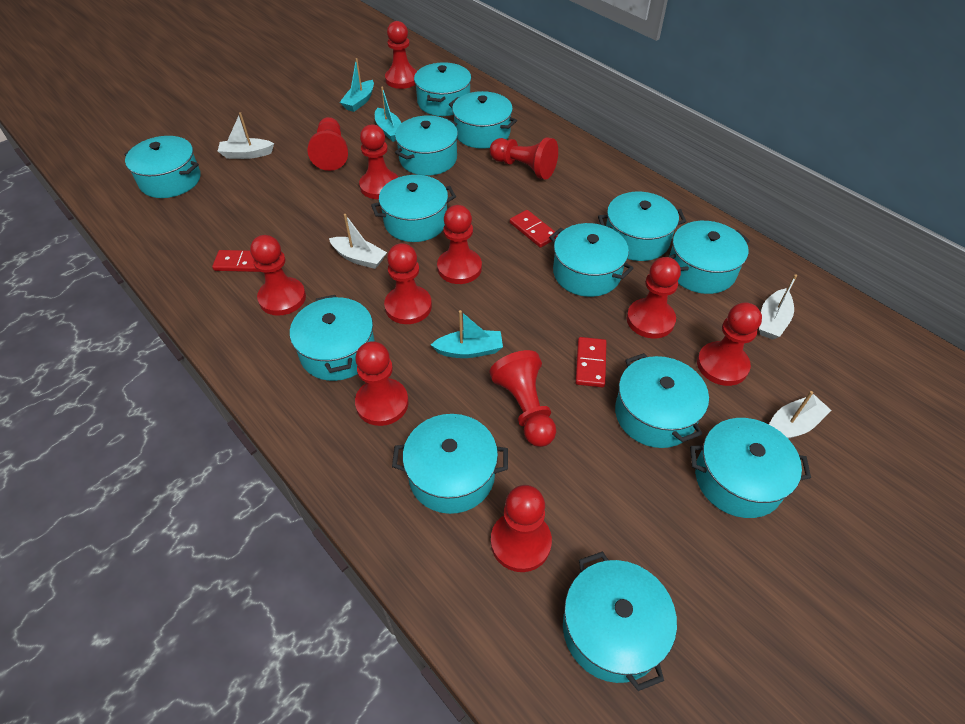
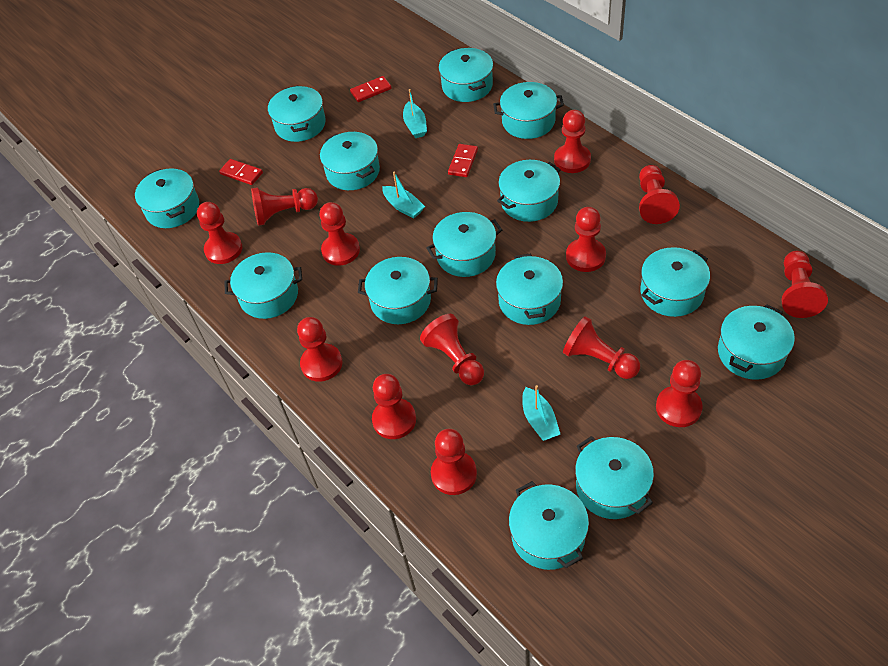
red pawn: [250,235,306,316] [308,117,348,171] [355,341,409,426] [359,124,398,199] [384,243,432,324] [385,21,417,89] [437,205,482,284] [489,350,556,447] [490,137,558,180] [491,485,552,572] [627,257,681,338] [697,303,762,386] = 12 -> [197,202,242,264] [251,188,318,226] [297,317,343,382] [319,202,360,266] [372,374,416,439] [420,314,484,385] [431,429,477,495] [554,110,591,173] [563,316,640,379] [566,207,606,272] [639,165,680,224] [656,360,703,427] [782,251,828,318] = 13
turquoise pot: [124,136,201,198] [290,295,375,381] [371,175,456,242] [392,414,508,514] [395,116,458,176] [414,62,471,116] [449,91,517,149] [549,223,634,297] [563,552,677,691] [598,192,686,261] [615,353,709,448] [669,221,750,294] [690,418,811,518] = 13 -> [135,169,199,228] [224,252,302,319] [268,86,326,142] [320,132,380,190] [358,257,438,324] [427,212,502,277] [439,48,493,102] [493,82,564,139] [496,253,563,325] [497,160,561,222] [509,481,589,570] [575,436,654,519] [640,247,710,317] [718,304,795,380] = 14
white boat: [218,112,274,159] [329,214,387,269] [759,274,797,340] [769,391,831,439] = 4 -> none = 0

